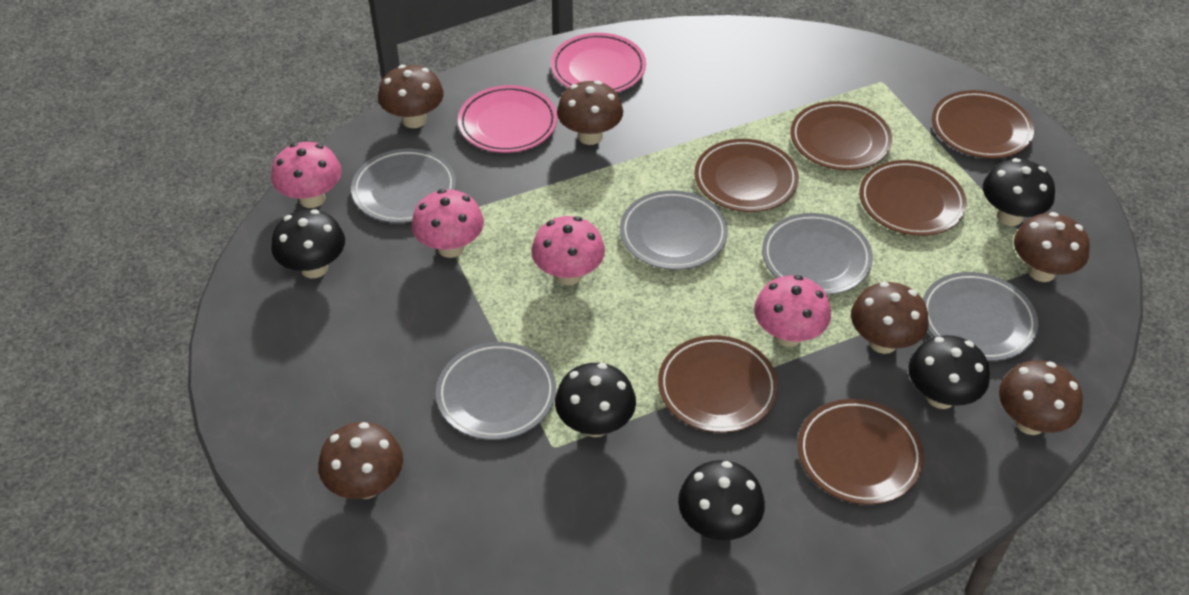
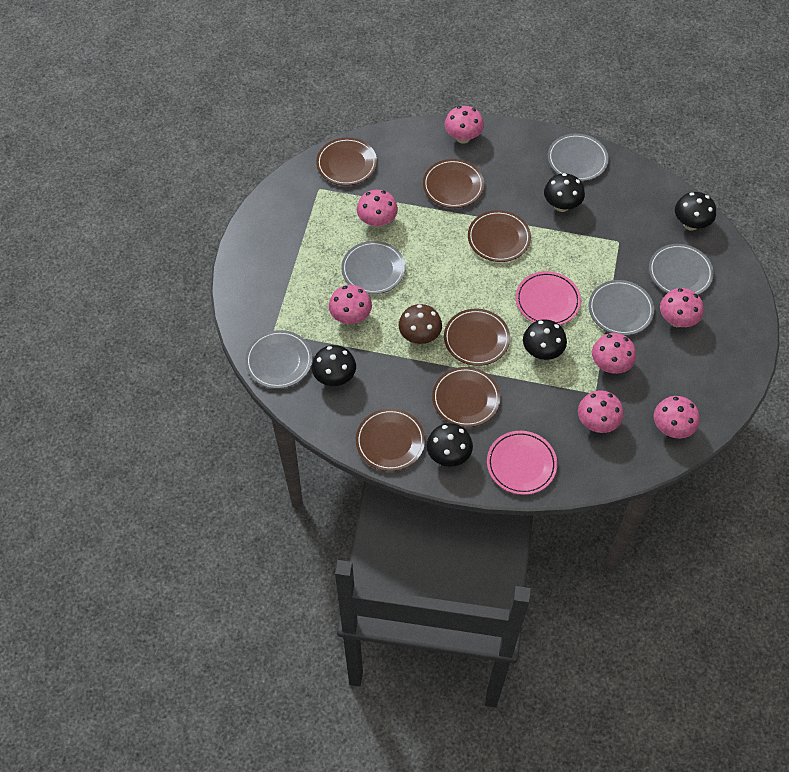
brown mushroom: [318,422,403,499] [378,65,444,128] [557,81,623,145] [851,282,929,354] [999,360,1083,435] [1014,212,1090,282] = 6 -> [399,304,442,344] = 1
pink mushroom: [271,142,342,208] [412,189,484,258] [531,216,605,285] [754,275,831,347] = 4 -> [329,285,372,324] [357,190,398,228] [444,106,484,144] [578,390,624,433] [592,333,636,374] [654,396,700,438] [660,288,704,327] = 7

